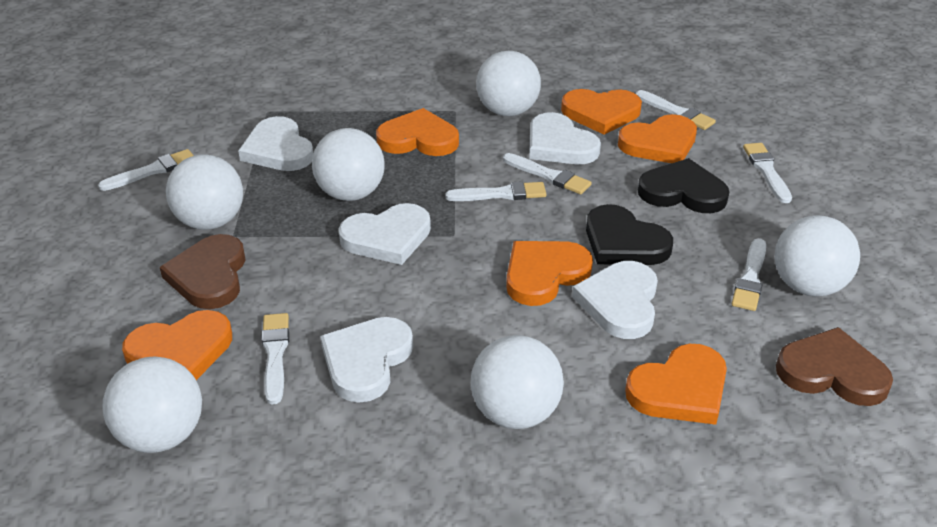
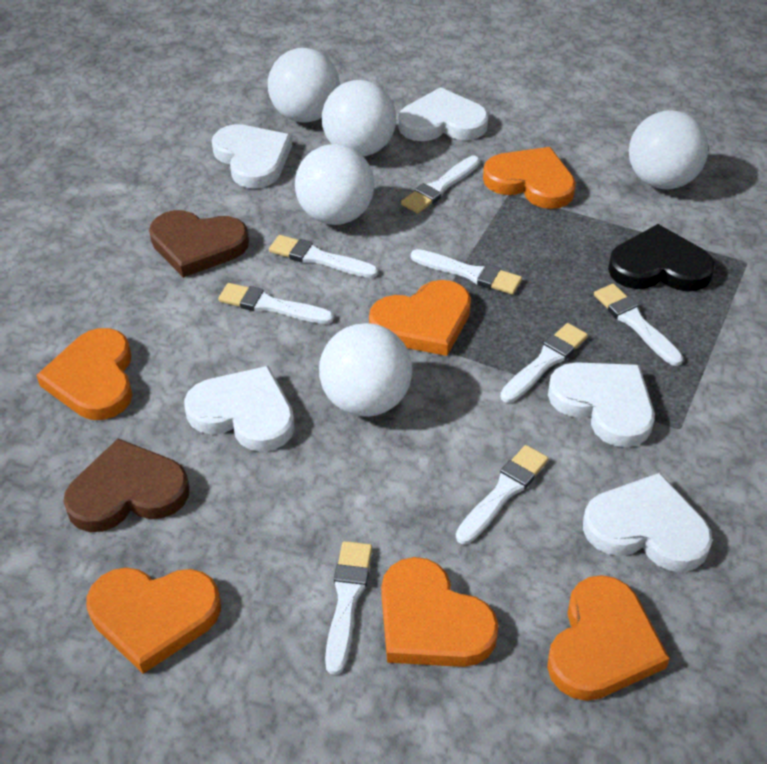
black heart: [586,204,673,265] [638,158,729,213] = 2 -> [608,224,715,292] = 1
white ball: [103,357,202,453] [166,154,243,230] [312,128,385,201] [471,335,564,429] [476,51,541,116] [775,215,860,296] = 6 -> [268,48,340,123] [295,144,375,225] [319,323,412,417] [322,80,396,156] [629,110,708,190] = 5
white brush: [98,149,194,191] [261,313,289,405] [445,181,546,201] [503,153,592,194] [636,90,716,130] [732,238,766,311] [743,143,792,203] = 7 -> [218,283,334,324] [269,235,378,278] [325,541,372,675] [401,156,480,214] [411,249,522,295] [456,445,549,544] [500,323,588,403] [594,284,683,366] = 8

